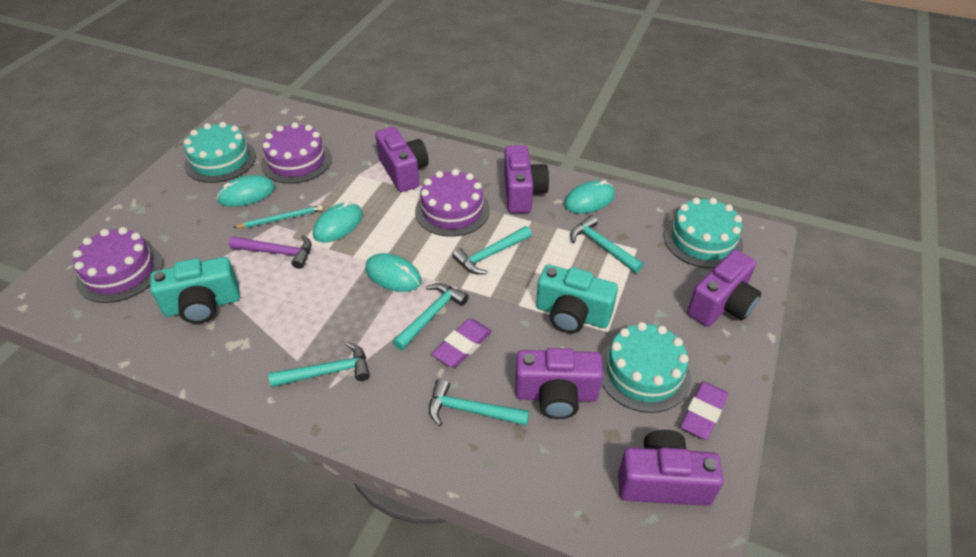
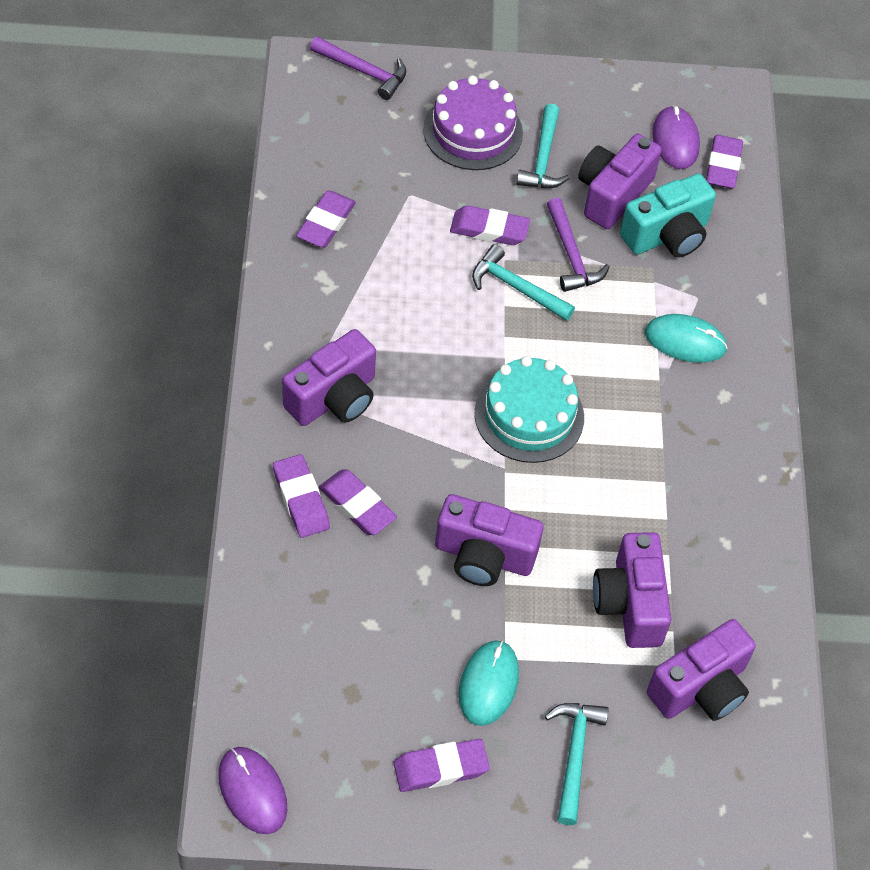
purple cake: [73,227,163,303] [261,122,332,184] [415,169,490,237] = 3 -> [423,76,523,170] = 1
purple eraser: [432,319,492,367] [680,381,728,440] = 2 -> [273,454,330,538] [296,190,356,248] [319,470,397,535] [394,739,490,792] [450,205,530,245] [706,135,743,189] = 6
purple hammer: [229,235,311,269] = 1 -> [310,36,406,100] [547,198,610,292] = 2
purple mouse: none = 0 -> [218,747,287,834] [652,105,700,169] = 2
turquoise cake: [184,122,256,183] [601,322,691,413] [663,198,743,268] = 3 -> [474,356,584,463] = 1
turquoise camera: [150,257,240,323] [536,265,618,333] = 2 -> [620,174,716,258] = 1
turquoise hammer: [269,342,370,387] [393,283,469,350] [429,379,529,426] [452,226,532,275] [570,215,643,273] = 5 -> [472,244,575,321] [516,104,570,188] [545,703,609,825] = 3
turquoise mouse: [217,175,275,207] [313,201,363,243] [365,253,421,292] [564,180,615,214] = 4 -> [459,641,519,726] [645,314,728,363] = 2
turquoise pencil: [233,205,323,228] = 1 -> none = 0

